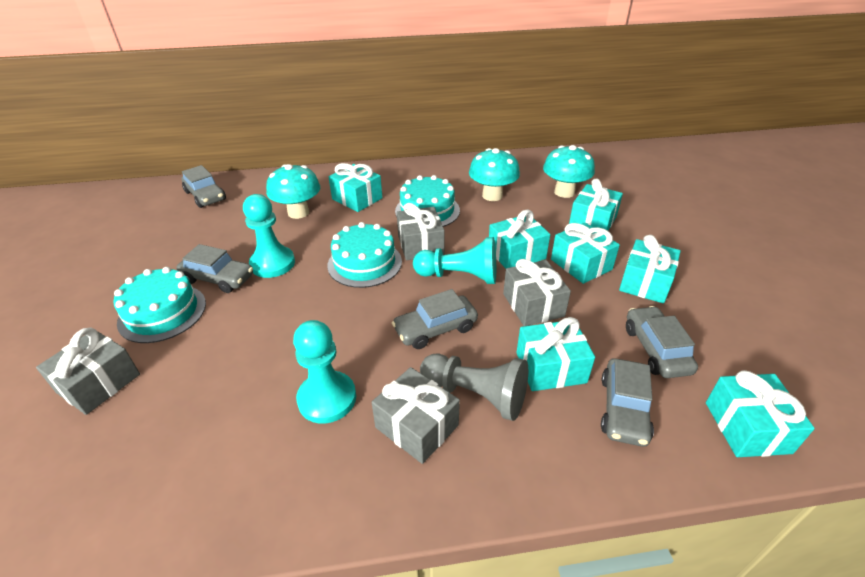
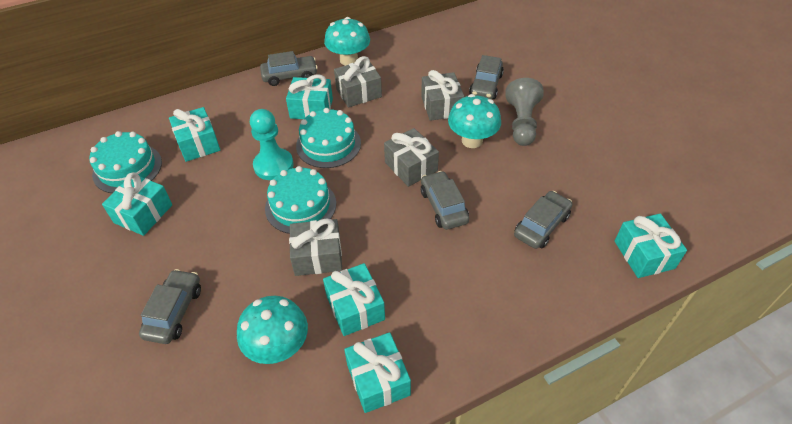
turquoise gift: [328,163,382,212] [489,209,550,269] [516,317,595,391] [551,222,620,284] [569,179,623,231] [619,235,681,303] [706,370,815,457] = 7 -> [102,172,172,236] [169,107,220,162] [286,75,333,119] [323,263,385,336] [344,332,411,413] [615,214,687,278] = 6
turquoise pawn: [243,194,295,278] [293,320,356,423] [413,237,496,284] = 3 -> [250,109,294,180] = 1

